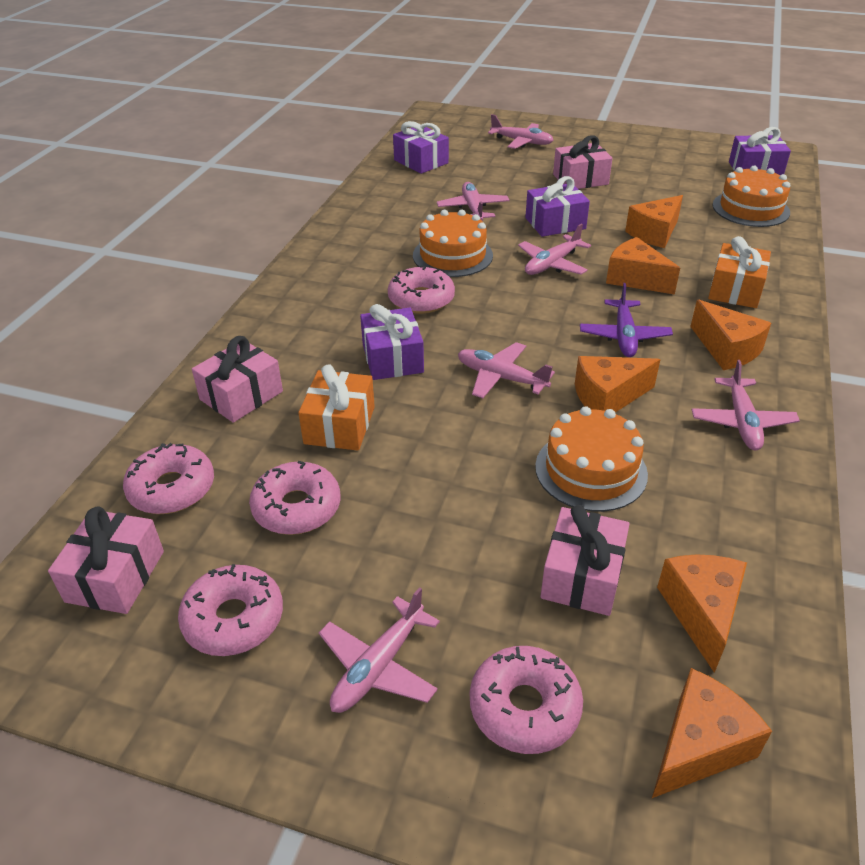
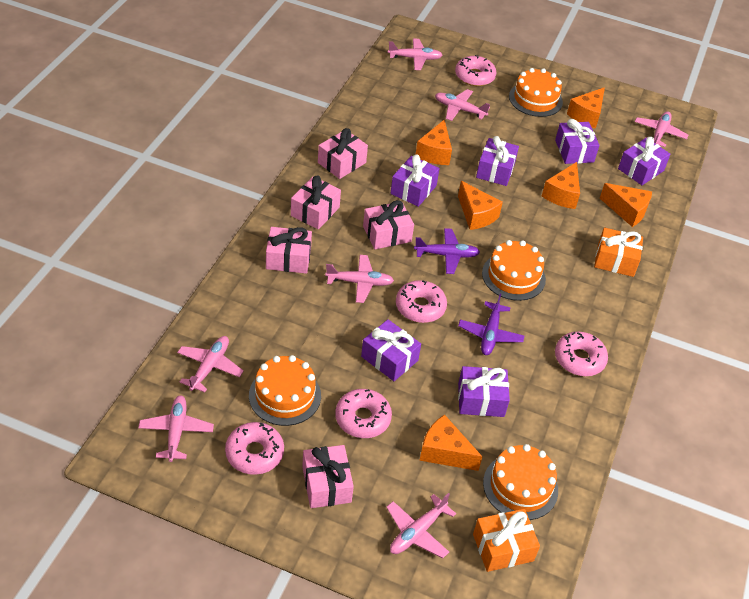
orange cake: [413,210,493,277] [535,406,648,512] [713,166,790,227] = 3 -> [249,355,321,426] [482,240,546,301] [483,444,558,520] [509,68,563,117] = 4
pink gift: [48,506,164,614] [192,336,283,423] [540,505,629,616] [553,135,613,189] = 4 -> [266,227,312,274] [291,176,341,229] [302,445,354,508] [318,128,368,179] [363,200,414,249] = 5
pink plane: [319,587,440,713] [437,182,510,221] [458,342,555,398] [488,114,553,149] [518,223,591,275] [692,360,800,450] = 6 -> [138,395,214,462] [177,336,244,393] [325,255,394,303] [386,493,456,558] [388,38,443,70] [435,89,490,121] [635,111,689,147] = 7
purple gift: [360,304,424,380] [393,121,449,174] [525,176,590,237] [729,127,791,175] = 4 -> [361,319,421,381] [391,155,440,207] [458,366,510,417] [476,136,519,186] [555,119,600,164] [618,137,670,185] = 6
purple plane: [580,283,673,357] = 1 -> [414,228,480,274] [458,294,524,355] = 2

